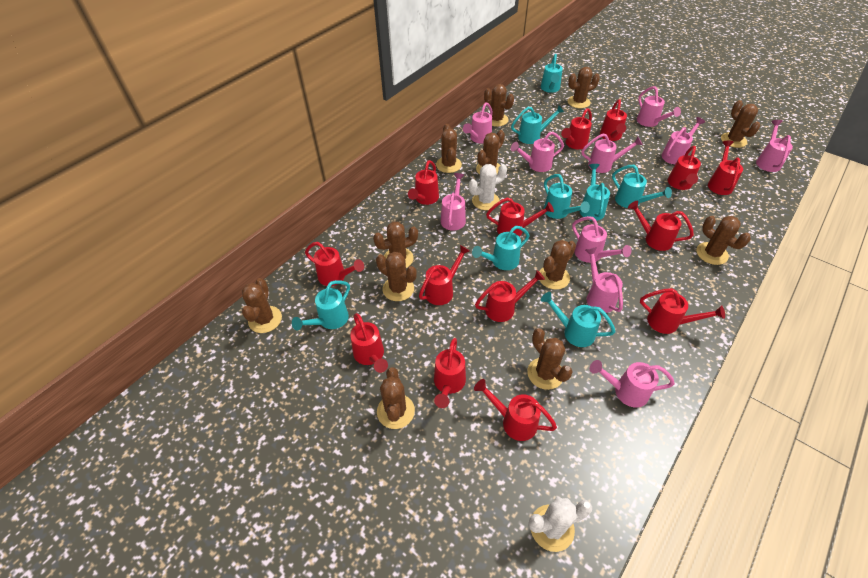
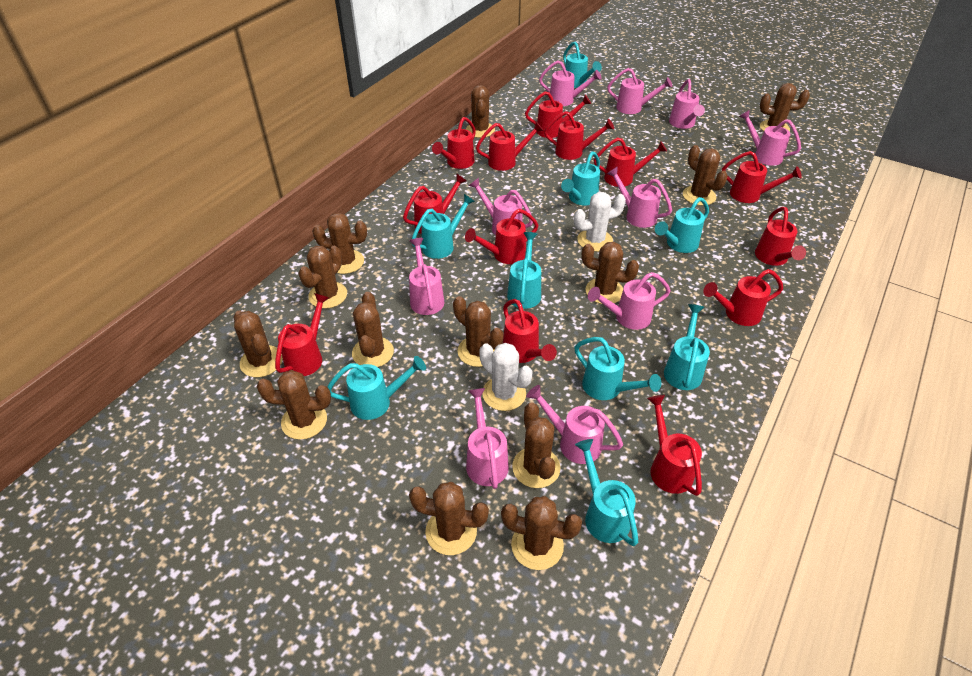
brown cactus: [242,278,282,333] [373,222,418,268] [376,252,417,301] [377,367,415,429] [436,124,462,173] [476,130,505,175] [484,84,514,127] [527,328,573,390] [539,240,576,290] [567,67,600,108] [696,216,751,265] [721,100,760,148] = 12 -> [233,311,283,377] [257,370,331,440] [298,246,347,309] [312,213,367,274] [352,292,394,367] [409,482,489,555] [453,296,503,367] [466,85,495,138] [501,496,582,570] [512,402,561,488] [581,242,639,304] [683,145,728,206] [760,83,810,132] = 13
red watering can: [305,242,364,286] [350,313,388,373] [408,160,439,205] [419,245,470,305] [434,338,466,408] [474,379,557,441] [475,270,545,322] [486,197,554,236] [561,108,592,149] [600,99,627,141] [628,201,694,251] [640,288,725,334] [668,146,701,190] [708,141,743,195] = 14 -> [275,293,329,376] [403,173,466,234] [432,117,476,169] [465,209,538,264] [476,122,544,171] [503,299,557,363] [525,91,591,138] [544,111,614,160] [594,137,667,187] [647,395,702,496] [703,269,783,326] [722,151,802,203] [755,207,806,266] = 13
turquoise watering can: [292,280,350,330] [472,226,530,270] [511,105,564,144] [541,54,563,93] [541,292,616,347] [544,174,590,219] [580,164,610,221] [612,165,672,208] = 8 -> [328,356,426,420] [412,194,475,259] [507,232,541,309] [561,151,600,205] [563,41,602,88] [574,337,661,400] [575,439,638,546] [655,197,709,253] [664,304,710,390] = 9

